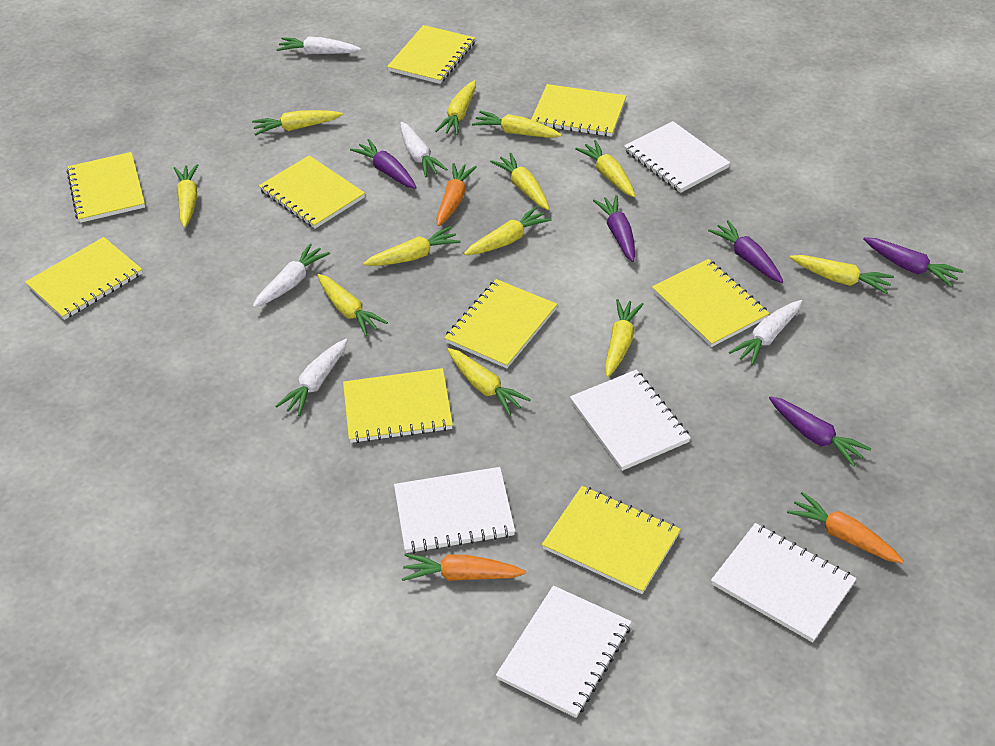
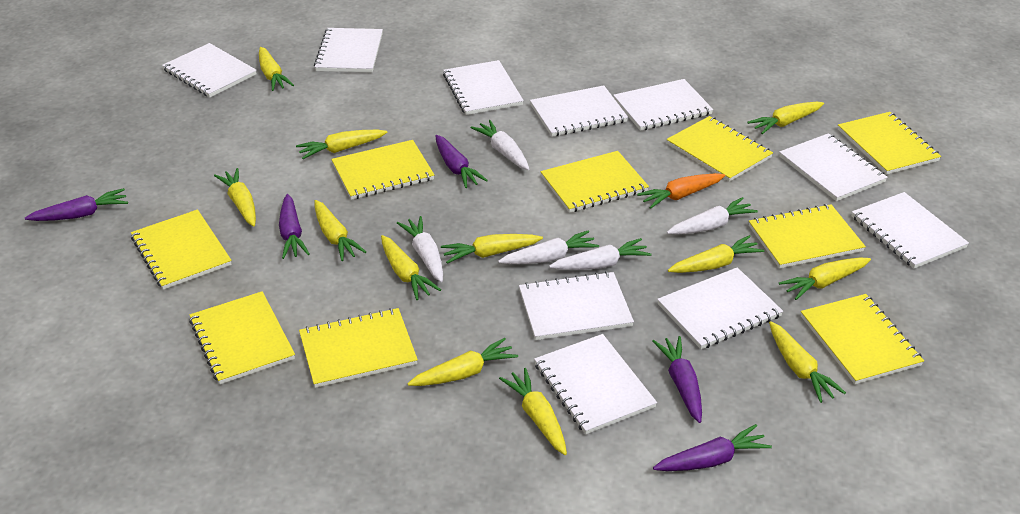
orange carrot: [402,554,526,581] [436,163,476,226] [787,492,904,563] = 3 -> [637,173,725,209] = 1
white notebook: [394,467,515,553] [496,585,632,718] [570,369,691,471] [624,121,730,193] [711,523,857,643] = 5 -> [162,43,257,97] [314,28,383,72] [443,60,524,115] [519,271,634,340] [530,85,628,137] [534,334,657,434] [613,79,713,131] [657,267,783,349] [779,133,888,201] [852,192,969,268] = 10

